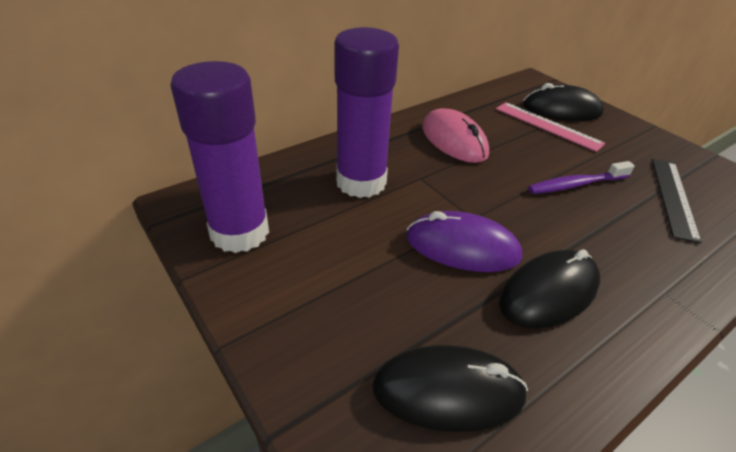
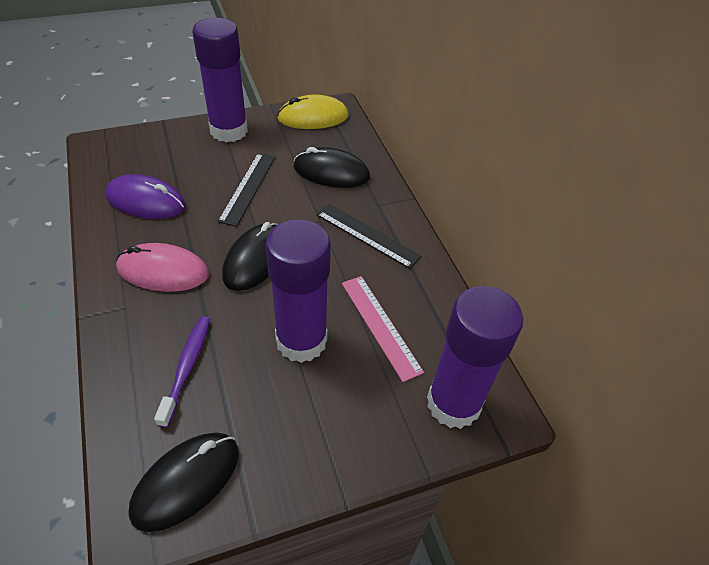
black ruler: [652,159,702,243] = 1 -> [218,153,275,227] [317,204,421,269] = 2
purple glue stick: [170,61,269,253] [334,27,399,198] = 2 -> [192,17,248,143] [265,219,331,363] [427,286,523,429] = 3
yellow mouse: none = 0 -> [277,94,349,129] = 1

